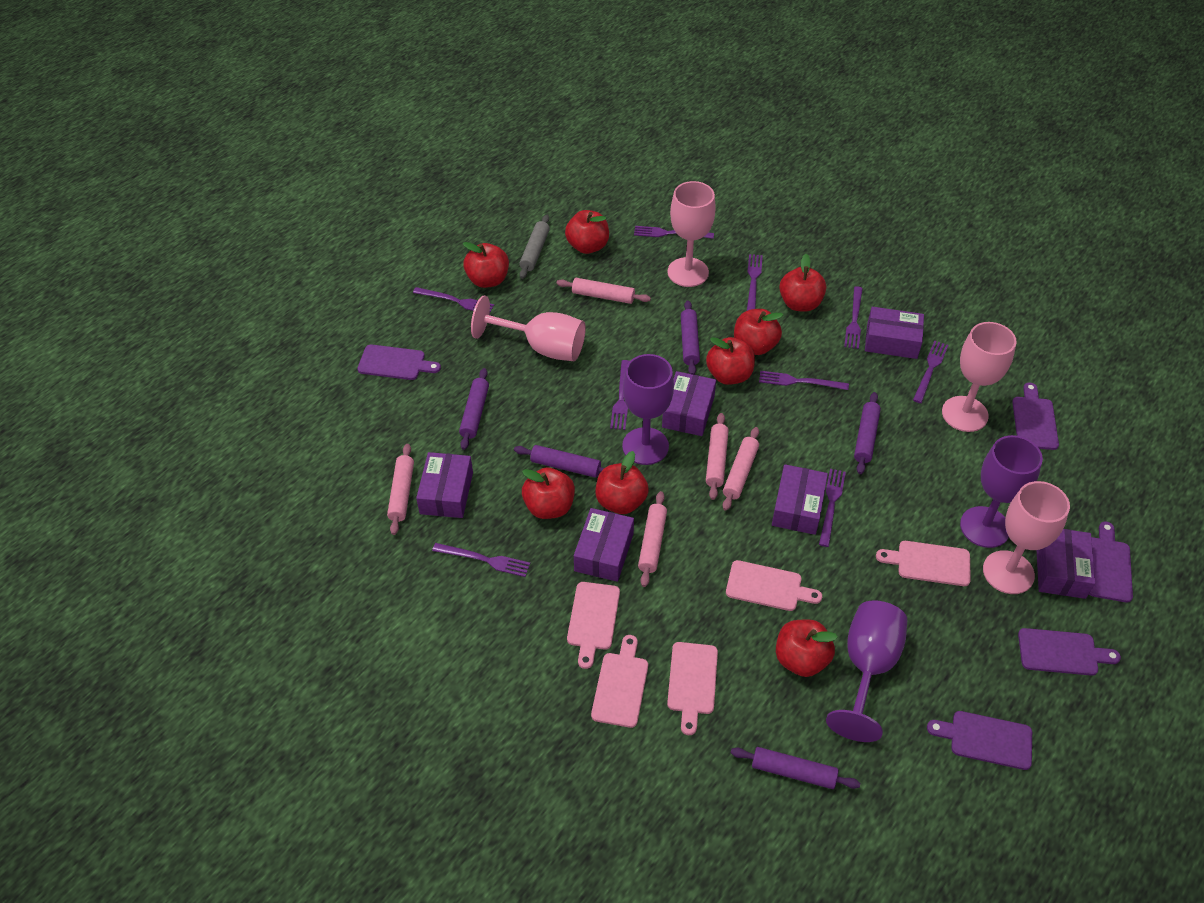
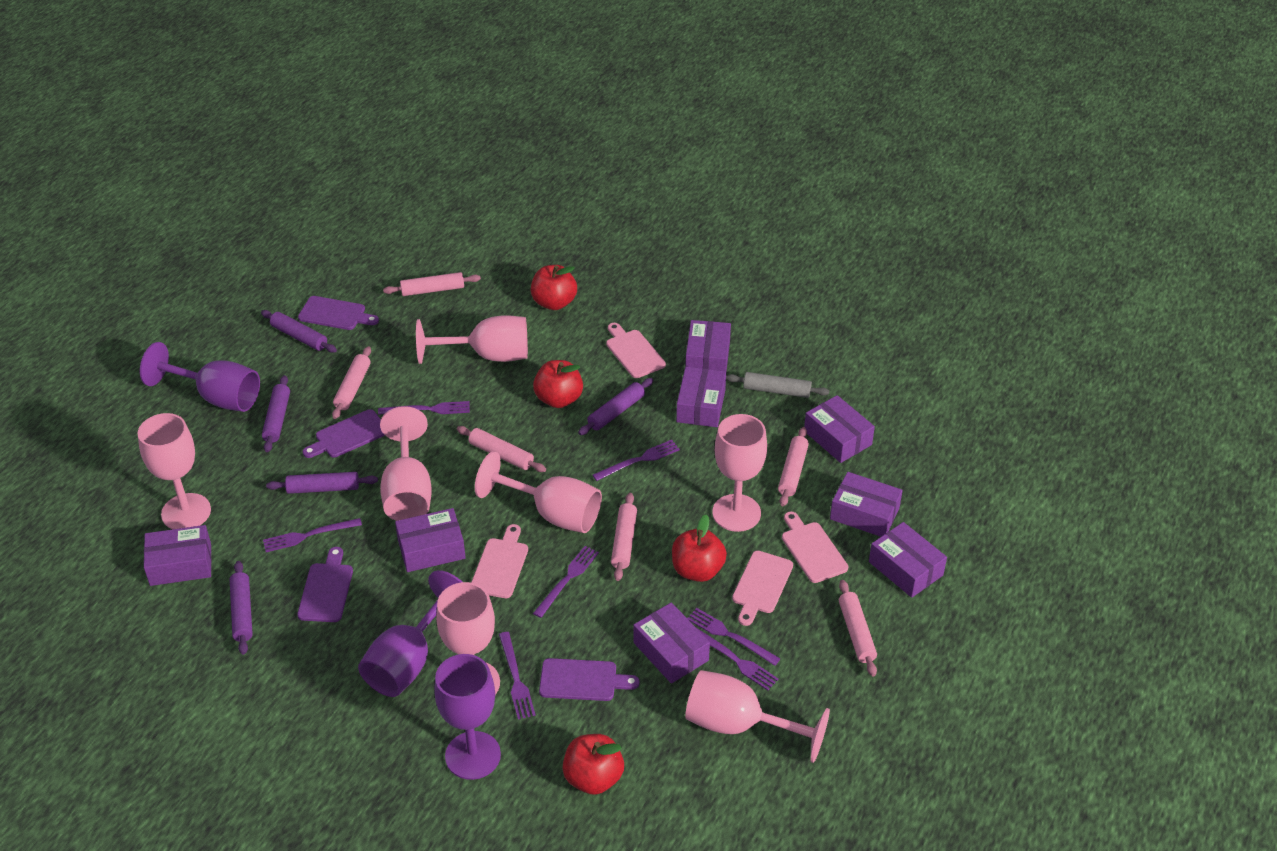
pink cutting board: [567,582,620,669] [591,635,648,728] [667,642,718,735] [726,560,822,611] [876,541,971,586] = 5 -> [471,524,528,598] [606,323,666,378] [732,551,793,626] [782,511,848,583] = 4
pink goblet: [471,296,586,361] [668,181,716,287] [942,322,1017,432] [983,481,1070,594] = 4 -> [138,413,211,529] [380,406,432,521] [416,315,528,364] [436,582,500,695] [475,451,602,533] [685,670,830,763] [712,414,767,532] = 7
pink rolling pin: [387,444,414,535] [556,278,651,304] [638,491,667,587] [706,413,729,500] [723,427,759,511] = 5 -> [332,346,371,419] [383,272,481,296] [457,426,546,472] [611,493,637,581] [778,427,809,506] [839,580,877,677] = 6
purple box: [416,452,473,518] [574,508,634,582] [662,371,716,436] [772,464,828,535] [865,307,924,359] [1037,529,1095,599] = 6 -> [144,525,212,586] [395,508,466,572] [633,602,710,684] [676,367,726,427] [685,320,731,372] [804,395,875,463] [830,472,903,537] [869,522,947,598] = 8
purple cutting board: [357,344,441,380] [927,711,1032,770] [1012,382,1059,450] [1018,628,1121,676] [1089,522,1133,603] = 5 -> [297,547,353,622] [298,296,379,330] [303,409,385,458] [539,658,639,701] = 4
purple fork: [413,287,494,314] [432,543,530,577] [610,360,630,430] [634,226,714,239] [747,254,763,311] [759,371,849,390] [819,469,846,547] [844,286,863,349] [913,340,948,403] = 9 -> [263,518,362,552] [378,401,470,415] [499,632,536,720] [533,546,599,618] [592,440,680,481] [687,608,780,666] [697,628,778,690] = 7
red apple: [463,242,509,288] [522,468,575,519] [565,210,609,254] [596,451,649,514] [706,337,755,385] [734,309,783,355] [776,620,838,677] [779,254,826,312] = 8 -> [531,265,577,310] [533,360,583,408] [562,734,624,795] [672,515,727,582] = 4

